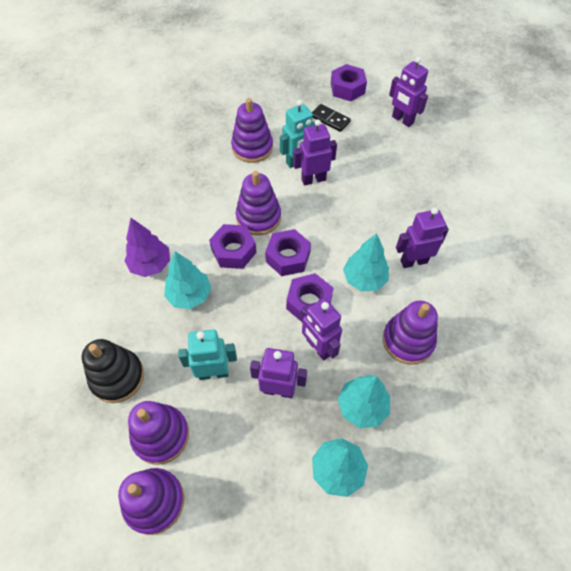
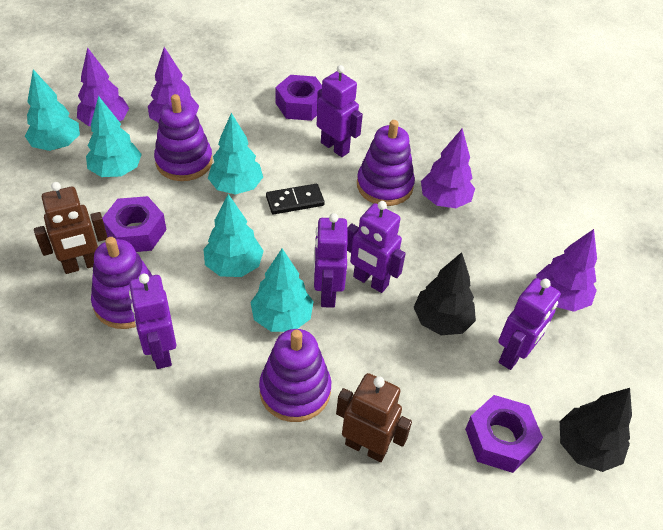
black stacking toy: [82,339,144,403] = 1 -> none = 0
black tree: none = 0 -> [413,252,476,335] [560,388,632,472] = 2
brown robot: none = 0 -> [34,182,108,274] [336,373,412,462] = 2
purple nut: [209,224,256,269] [265,229,311,276] [286,273,334,320] [331,64,367,101] = 4 -> [102,196,167,252] [275,75,322,121] [465,395,543,473] = 3
purple stacking toy: [118,468,184,535] [128,401,189,465] [231,98,273,163] [236,171,281,235] [383,301,438,365] = 5 -> [91,237,152,329] [154,94,213,181] [259,329,331,422] [357,120,415,206] = 4
purple tree: [124,218,170,277] = 1 -> [77,47,129,126] [148,47,199,123] [421,128,475,208] [536,229,597,312] = 4
turquoise robot: [178,329,237,380] [280,100,315,168] = 2 -> none = 0
turquoise tree: [164,251,211,309] [312,438,368,497] [338,375,390,428] [343,233,389,291] = 4 -> [25,69,80,151] [86,96,142,177] [203,194,264,277] [208,113,263,195] [250,249,314,332] = 5

